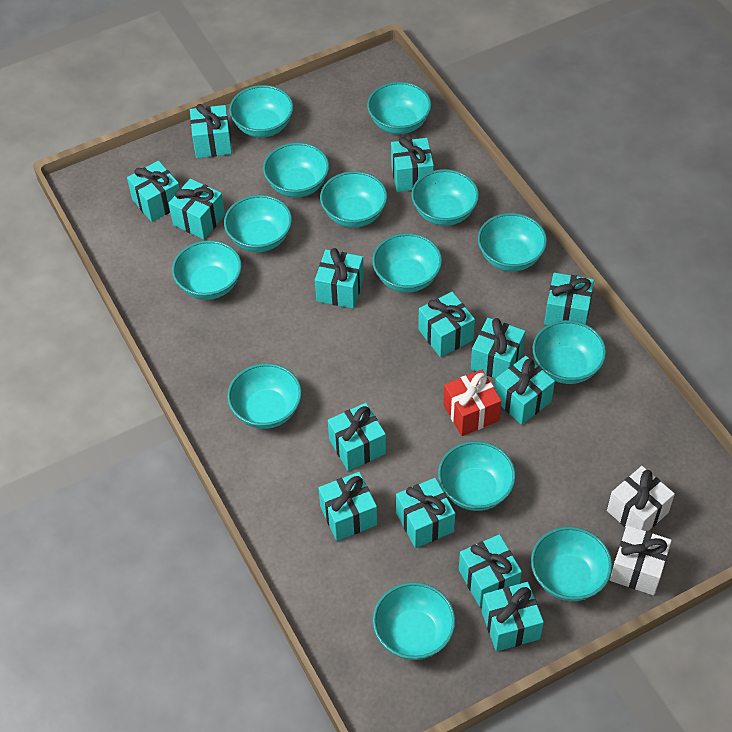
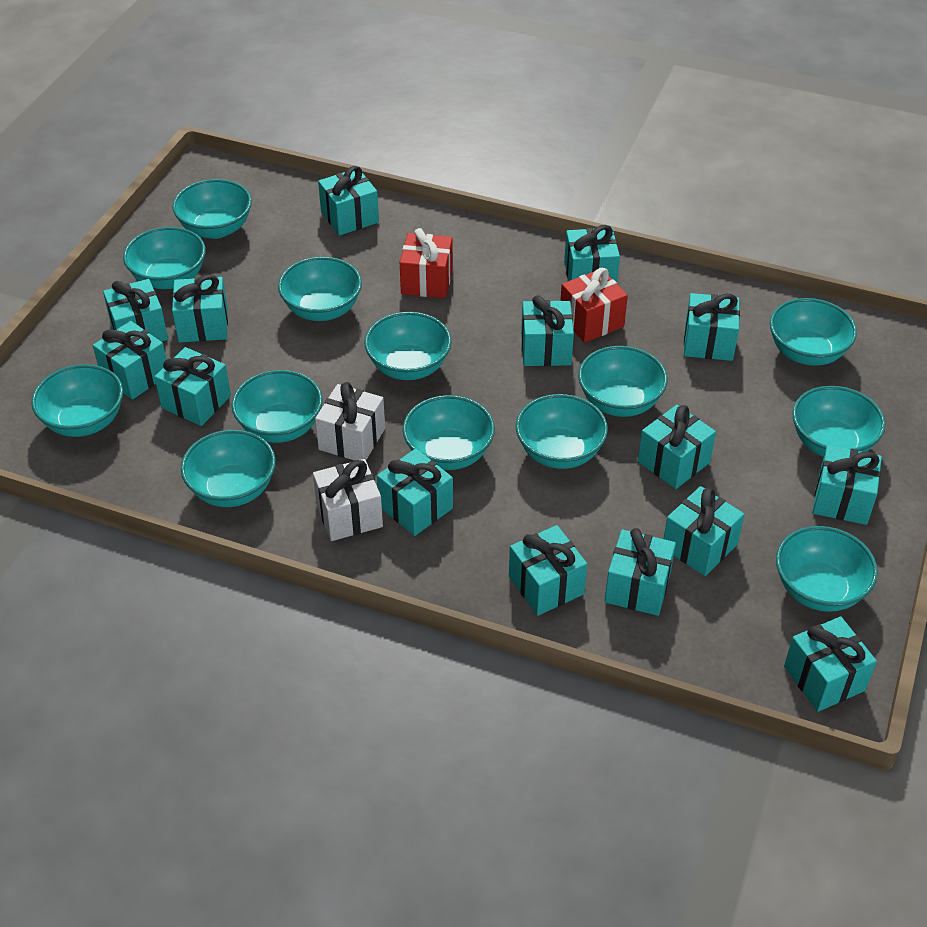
red gift: [443,370,502,436] = 1 -> [400,228,453,298] [561,268,628,343] = 2
turquoise bowl: [172,240,242,300] [224,195,292,252] [227,363,302,429] [229,85,293,137] [263,143,329,197] [320,171,387,228] [367,82,432,134] [372,233,442,293] [373,582,456,660] [411,169,479,226] [438,441,516,511] [478,213,547,271] [531,527,612,601] [533,320,606,384] = 14 -> [31,364,123,437] [123,227,206,289] [172,179,252,239] [181,430,276,507] [232,370,323,443] [278,257,362,321] [365,312,451,380] [403,395,495,470] [516,394,608,469] [578,346,668,417] [770,298,857,366] [776,526,878,612] [792,386,885,457] = 13
turquoise gift: [127,161,180,222] [169,179,225,240] [190,104,232,158] [315,248,364,309] [318,472,377,541] [328,403,386,471] [391,137,434,192] [396,478,455,548] [418,292,475,357] [459,534,522,607] [471,318,526,378] [482,582,544,652] [494,356,555,425] [544,273,594,325] = 14 -> [93,321,166,400] [103,279,168,342] [154,347,231,426] [172,274,228,342] [318,166,379,236] [377,449,453,536] [509,525,587,616] [521,295,574,366] [564,225,620,282] [605,528,676,616] [638,405,716,489] [664,486,745,576] [684,293,740,361] [784,616,877,712] [813,445,882,525] = 15

